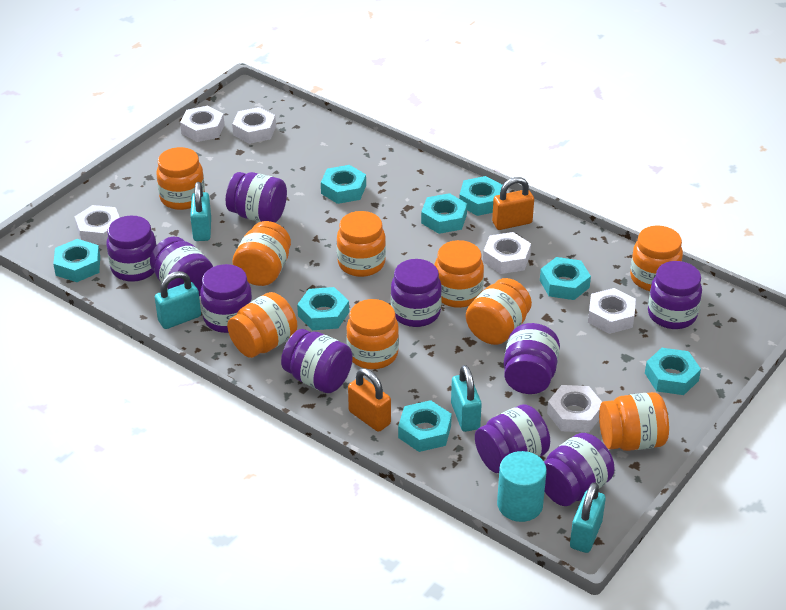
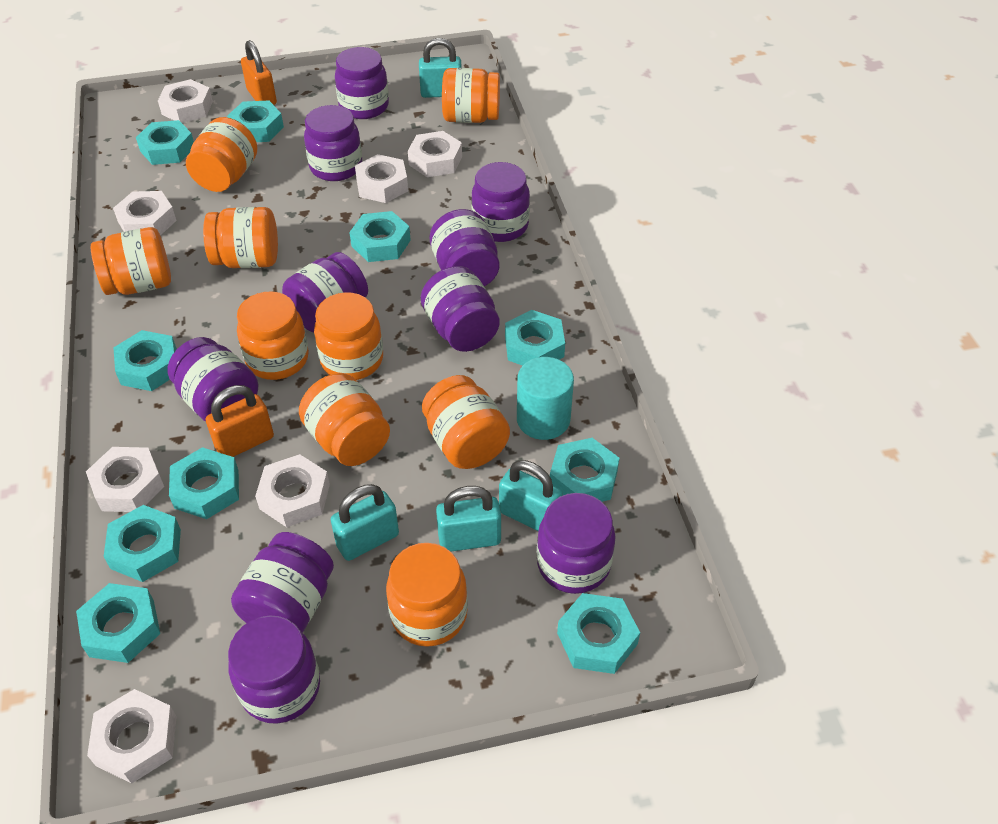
turquoise nut: [53,239,100,282] [297,287,349,330] [321,165,366,204] [398,400,452,452] [421,193,467,234] [459,176,503,216] [540,257,591,300] [645,348,701,395] = 8 -> [76,583,160,663] [103,505,181,582] [113,330,177,391] [136,120,194,165] [169,447,239,519] [227,100,284,142] [349,211,411,262] [505,310,565,366] [550,438,619,502] [557,593,640,674] = 10
white nut: [75,205,120,245] [180,106,224,142] [232,107,276,144] [483,232,531,274] [547,385,602,432] [588,288,636,334] = 6 -> [86,447,164,512] [87,689,177,784] [113,191,176,235] [158,79,213,123] [255,454,330,527] [355,154,408,203] [408,131,462,177] = 7

